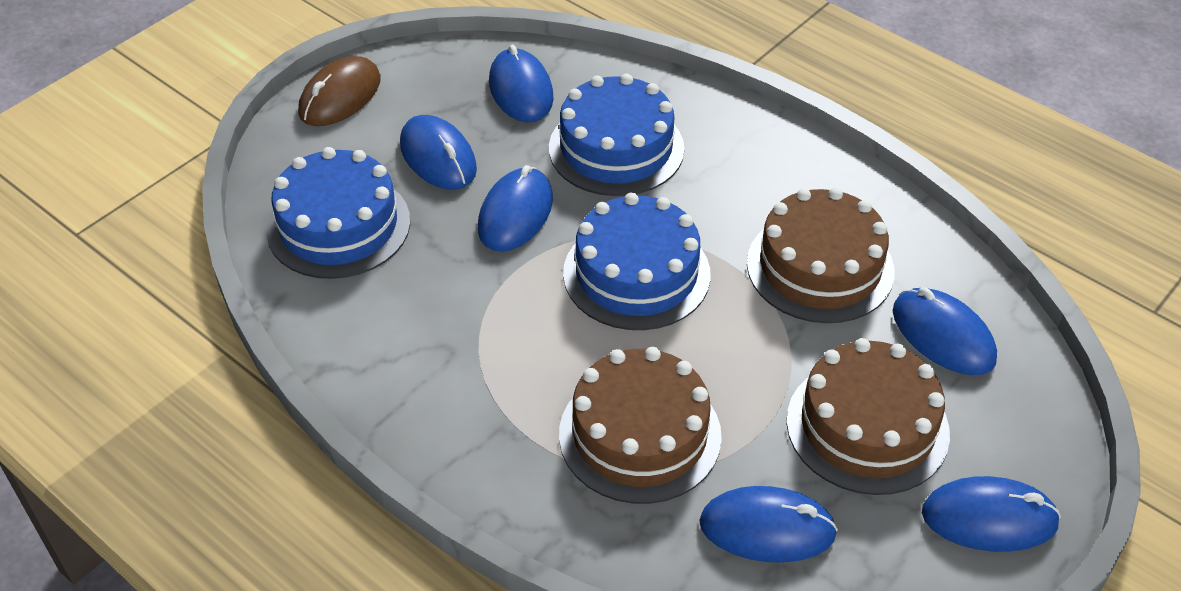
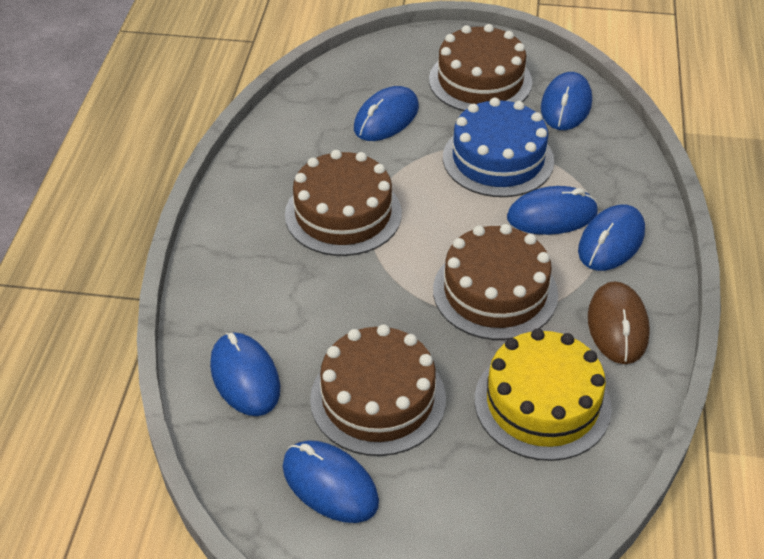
blue cake: [266,147,410,279] [549,74,684,196] [563,193,711,330] = 3 -> [443,98,554,197] = 1
brown cake: [559,347,722,504] [747,187,895,323] [787,338,950,495] = 3 -> [285,150,402,256] [310,324,446,456] [429,24,532,111] [433,224,558,340] = 4
yellow cake: none = 0 -> [475,329,612,461] = 1

